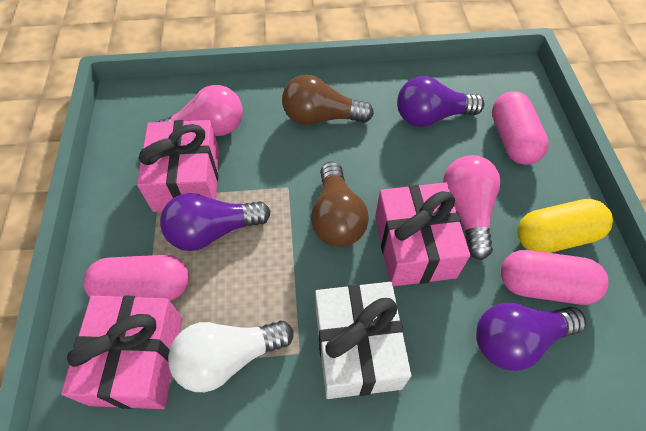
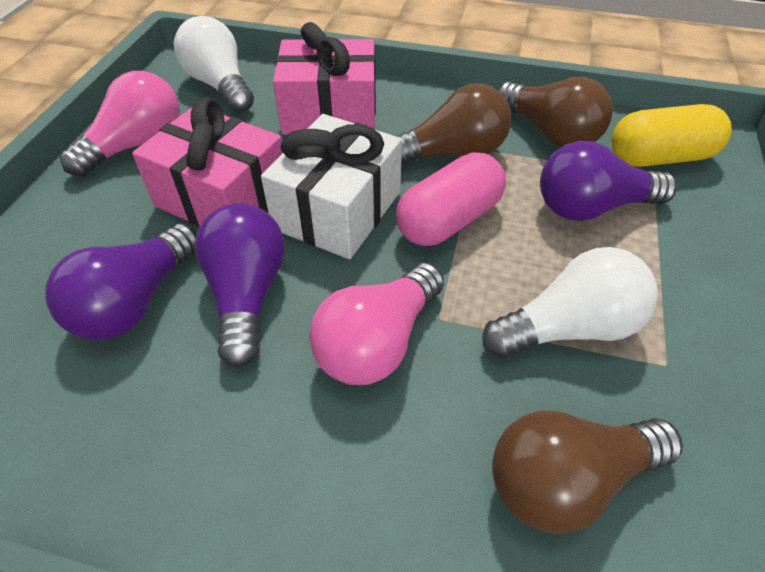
brown light bulb: [282,75,374,125] [311,161,369,247] = 2 -> [395,83,511,165] [492,410,683,534] [498,77,613,147] = 3
pink capsule: [83,255,189,301] [492,91,549,165] [501,250,608,305] = 3 -> [396,152,506,246] = 1
pink gift: [61,295,183,409] [137,120,219,212] [375,182,470,287] = 3 -> [132,97,283,227] [273,22,376,134] = 2
white light bulb: [168,320,294,392] = 1 -> [174,16,254,113] [482,247,658,358] = 2

